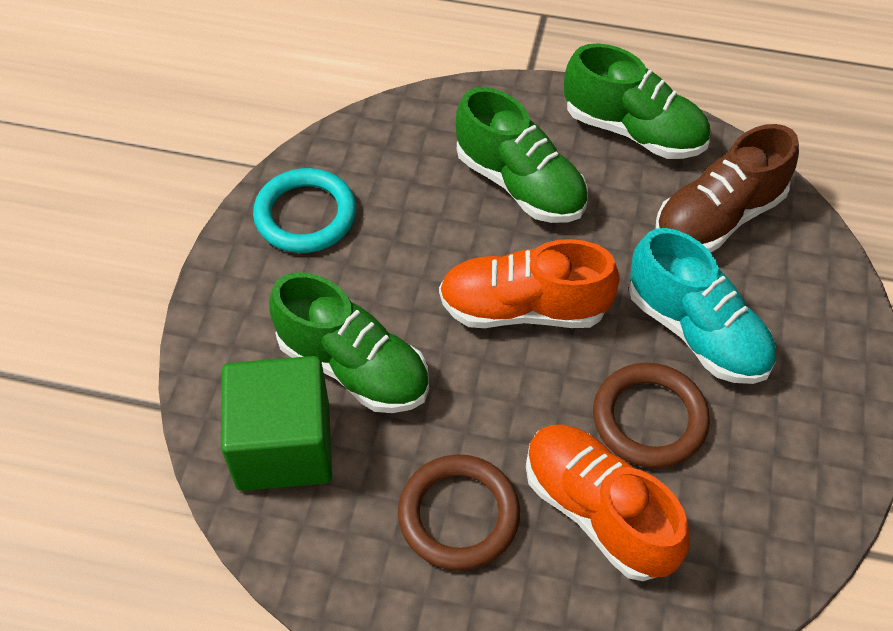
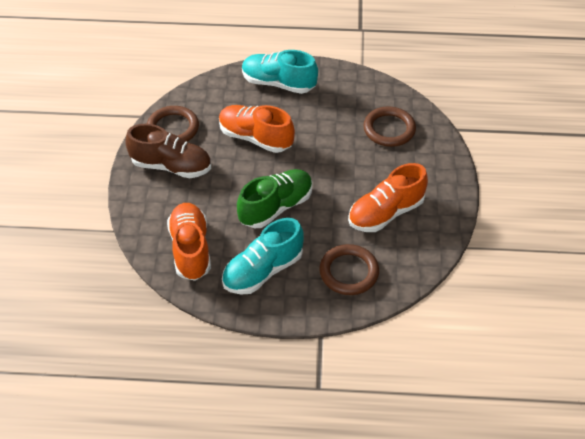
brown ring: [398,454,520,571] [593,363,710,468] = 2 -> [147,106,199,142] [319,244,379,295] [363,107,416,147] = 3
green cube: [221,356,332,491] = 1 -> none = 0
green shoe: [269,272,429,413] [456,87,588,223] [564,43,710,159] = 3 -> [237,169,312,228] = 1
orange shoe: [439,239,620,328] [526,424,690,581] = 2 -> [167,203,211,281] [219,105,295,153] [348,163,428,232] = 3
turquoise ring: [253,168,356,253] = 1 -> none = 0
turquoise shoe: [629,228,776,384] = 1 -> [222,218,304,295] [242,50,318,94] = 2

